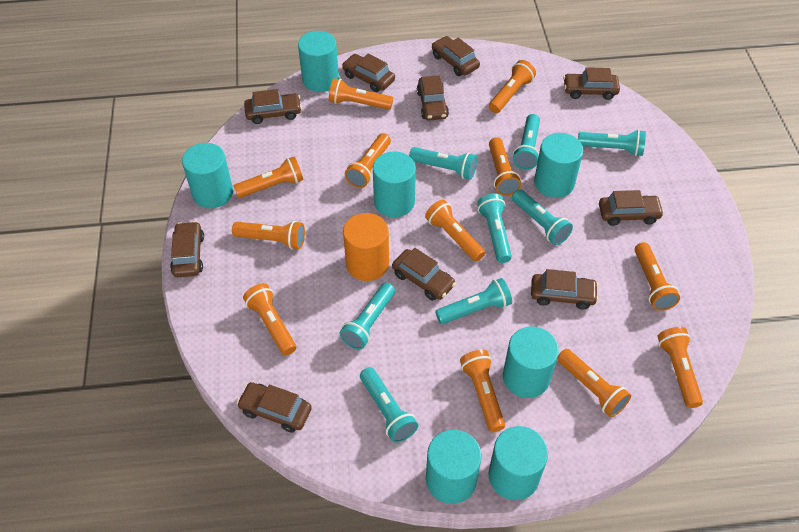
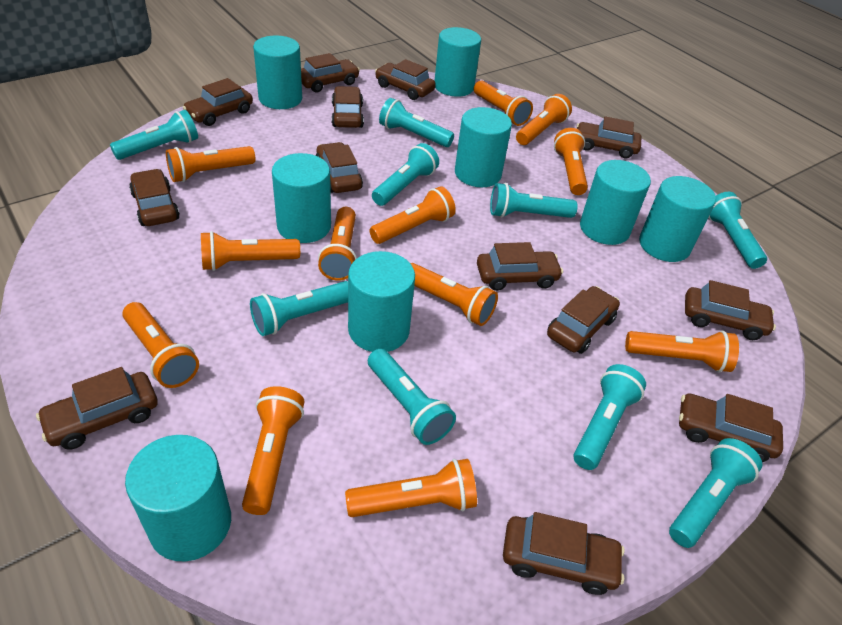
brown car: [170,221,204,277] [237,382,312,433] [244,89,302,124] [342,54,395,92] [392,248,456,301] [417,75,449,120] [432,36,480,76] [531,269,599,309] [563,67,620,100] [599,190,664,226] = 10 -> [36,367,158,450] [129,169,180,226] [182,78,253,126] [301,53,360,92] [316,142,363,193] [331,86,364,128] [375,59,436,100] [477,242,563,291] [503,512,625,595] [547,286,620,354] [577,116,641,158] [679,393,783,462] [685,280,776,340] = 13
orange cylinder: [343,213,389,281] = 1 -> none = 0
turquoise cylinder: [182,143,233,208] [298,31,339,92] [373,151,416,217] [426,430,482,504] [489,426,548,500] [503,327,559,398] [534,133,583,198] = 7 -> [125,435,231,562] [253,36,302,109] [272,153,331,243] [348,251,415,352] [434,27,481,97] [455,107,512,187] [580,160,651,245] [639,176,716,262] = 8
turquoise flashlight: [339,283,395,350] [360,367,418,443] [409,147,477,180] [435,278,512,324] [477,193,512,263] [512,189,573,245] [513,114,540,170] [578,129,646,156] = 8 -> [110,110,198,160] [250,281,348,336] [368,349,456,445] [372,143,439,206] [379,98,454,147] [490,183,578,218] [573,364,646,470] [669,438,762,548] [708,192,767,269] = 9

